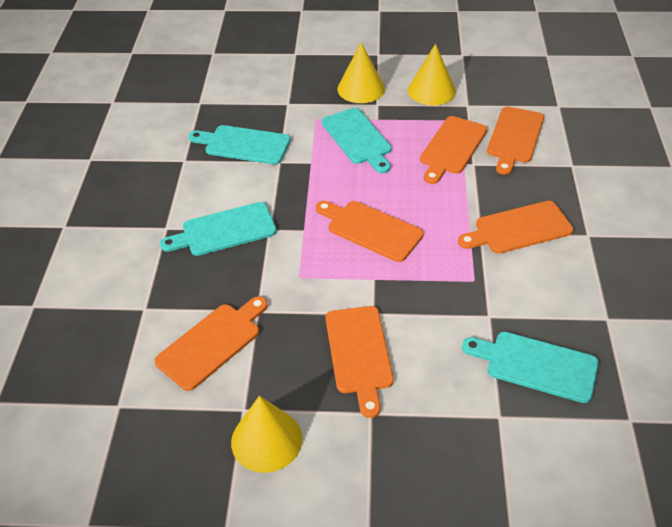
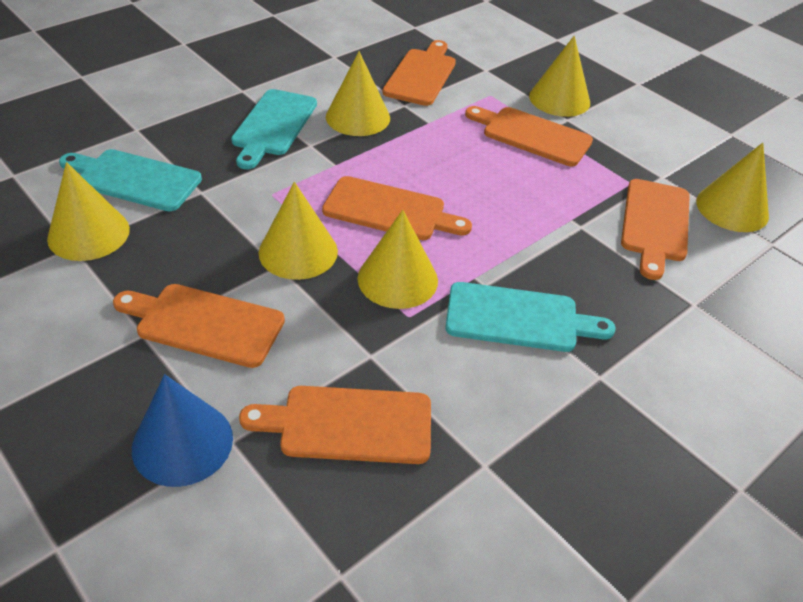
blue cone: none = 0 -> [132,374,233,487] = 1
turquoise cutting board: [160,202,277,256] [188,125,291,165] [322,108,392,173] [462,332,599,403] = 4 -> [59,149,202,211] [231,89,317,169] [445,282,616,352] = 3
yellow cone: [231,396,302,473] [337,42,385,103] [408,44,456,105] = 3 -> [47,162,130,261] [259,182,338,280] [326,51,390,136] [357,210,438,309] [529,36,590,117] [696,143,769,232] = 6

